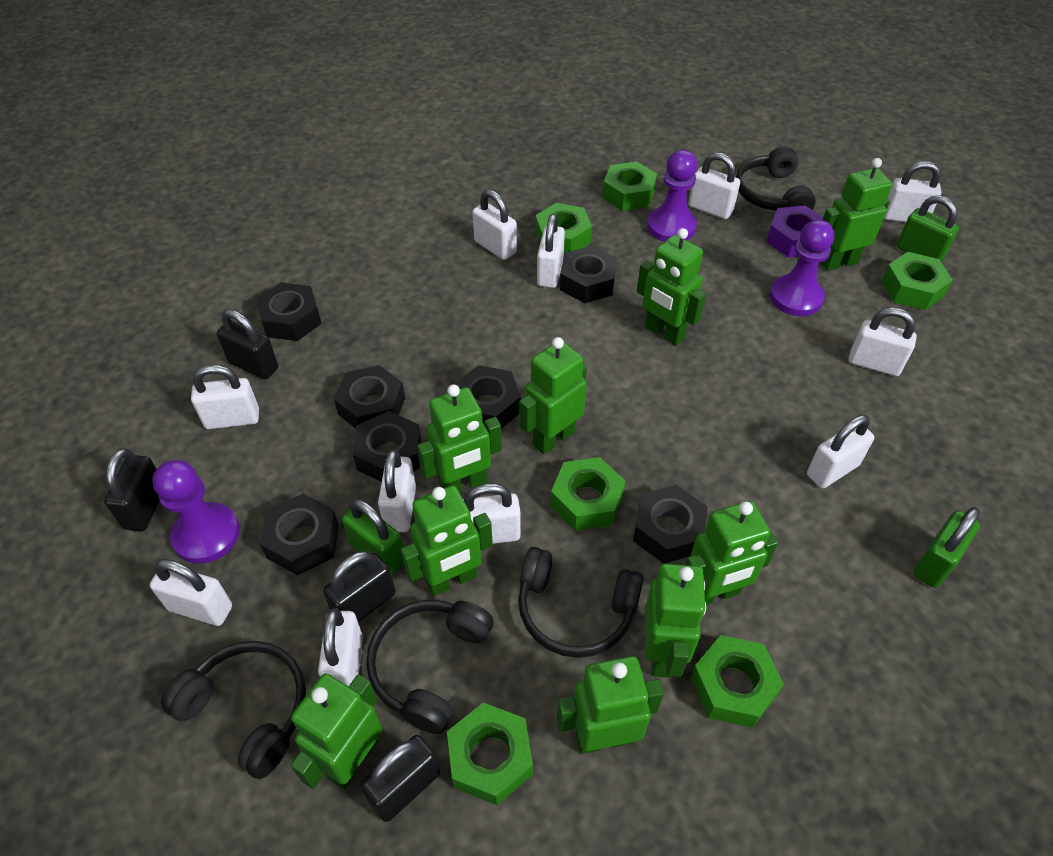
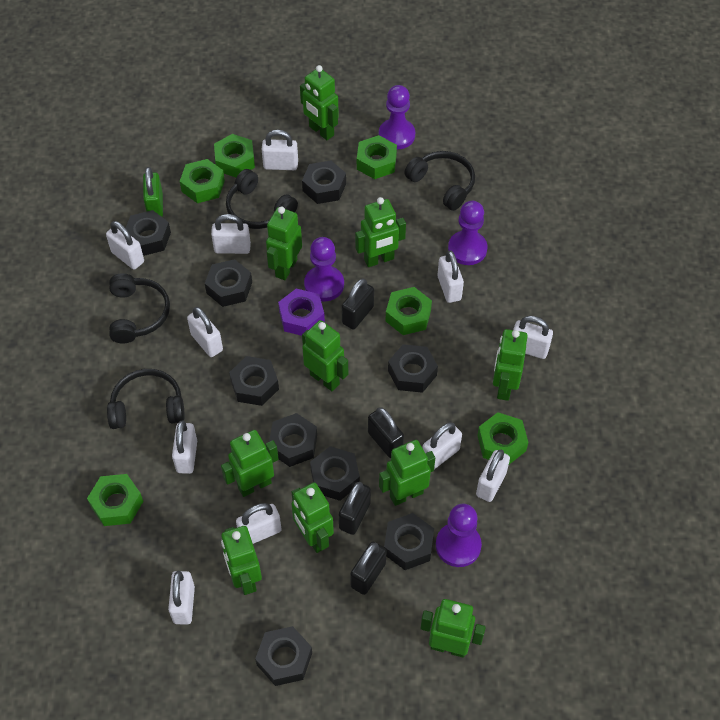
black nut: [256,282,322,341] [260,494,339,575] [334,365,405,429] [353,411,421,482] [454,365,521,428] [560,246,617,303] [633,485,708,564] = 7 -> [126,210,171,256] [205,259,252,307] [229,356,279,406] [255,626,312,686] [269,413,317,467] [302,160,346,204] [310,446,360,501] [384,513,434,570] [388,344,438,393] = 9
green padlock: [342,499,404,576] [896,195,959,262] [913,507,980,588] = 3 -> [143,167,163,217] = 1
green robot: [290,674,383,790] [401,485,493,596] [417,384,502,493] [519,337,587,455] [557,656,664,754] [637,228,706,346] [645,564,706,678] [686,501,778,605] [820,158,892,271] = 9 -> [221,430,279,497] [221,526,262,595] [266,206,302,280] [291,482,334,553] [300,65,339,140] [302,320,348,391] [355,197,406,267] [379,440,435,506] [421,599,486,658] [493,329,528,401] = 10
purple pawn: [153,460,240,564] [647,150,697,242] [770,220,834,316] = 3 -> [304,237,344,301] [379,85,415,149] [436,504,482,567] [448,201,488,265] = 4

